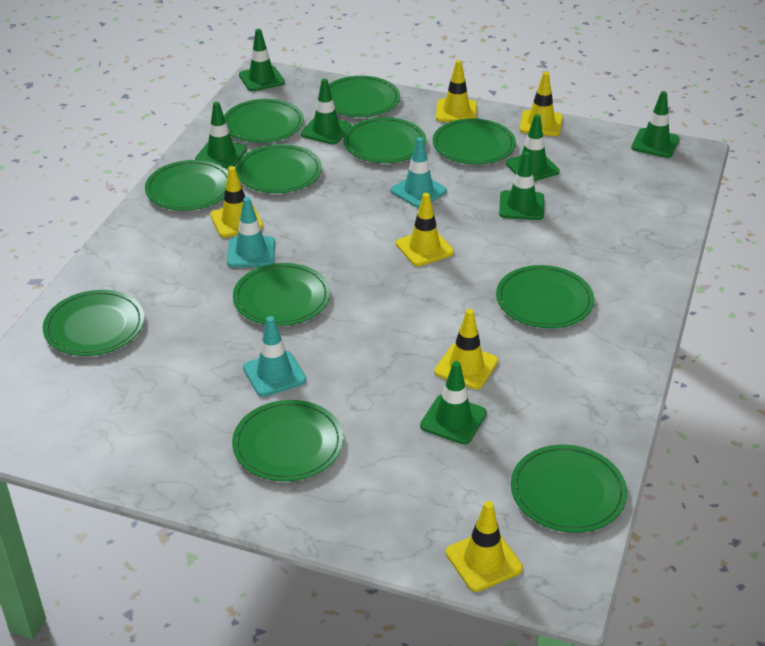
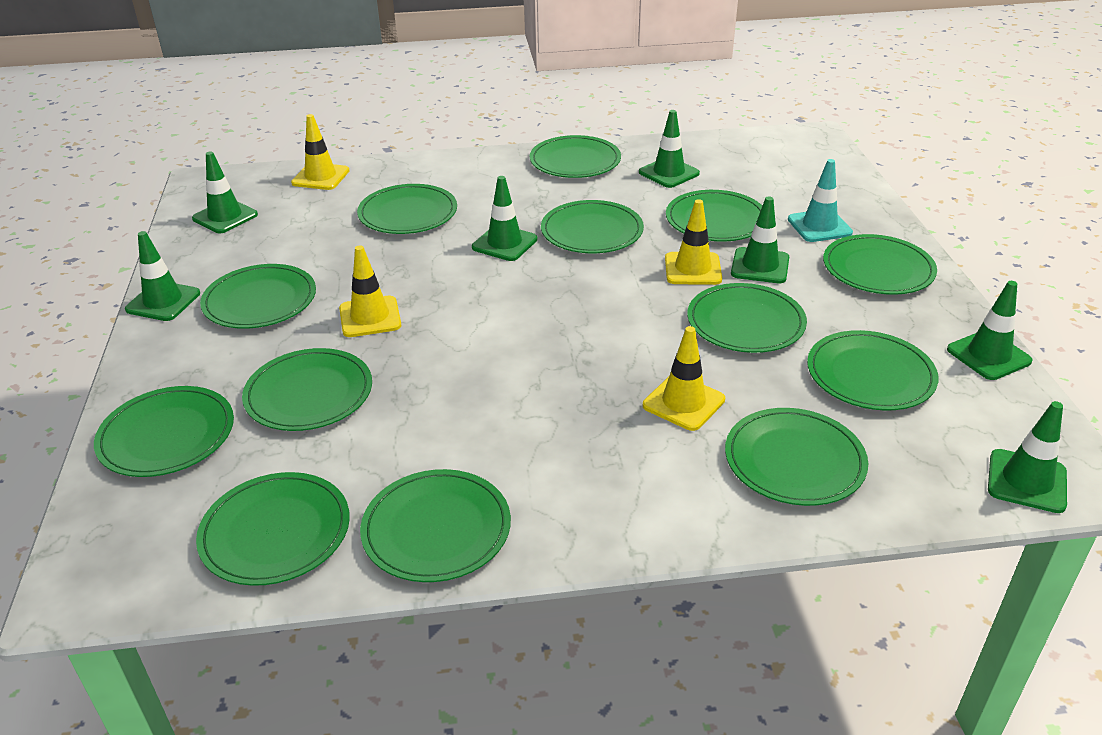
green plate: [43,290,144,356] [145,160,228,211] [224,99,304,143] [232,400,344,481] [233,263,330,326] [236,144,322,193] [329,76,400,117] [343,117,426,163] [433,118,516,165] [496,265,594,328] [511,445,627,533] = 11 -> [94,386,234,477] [196,472,350,586] [200,264,316,329] [242,348,372,431] [357,184,457,234] [360,469,511,582] [530,135,621,178] [541,200,644,253] [666,190,762,241] [687,283,807,353] [725,408,868,506] [807,330,939,411] [823,234,937,295] = 13
turquoise traffic cone: [227,197,275,267] [243,316,306,397] [391,137,447,208] = 3 -> [788,159,853,242] = 1
yellow traffic cone: [210,166,263,237] [396,193,454,266] [434,309,498,389] [436,60,477,122] [446,501,523,592] [519,72,563,136] = 6 -> [291,114,350,190] [339,245,401,337] [643,326,725,431] [665,199,722,285] = 4

